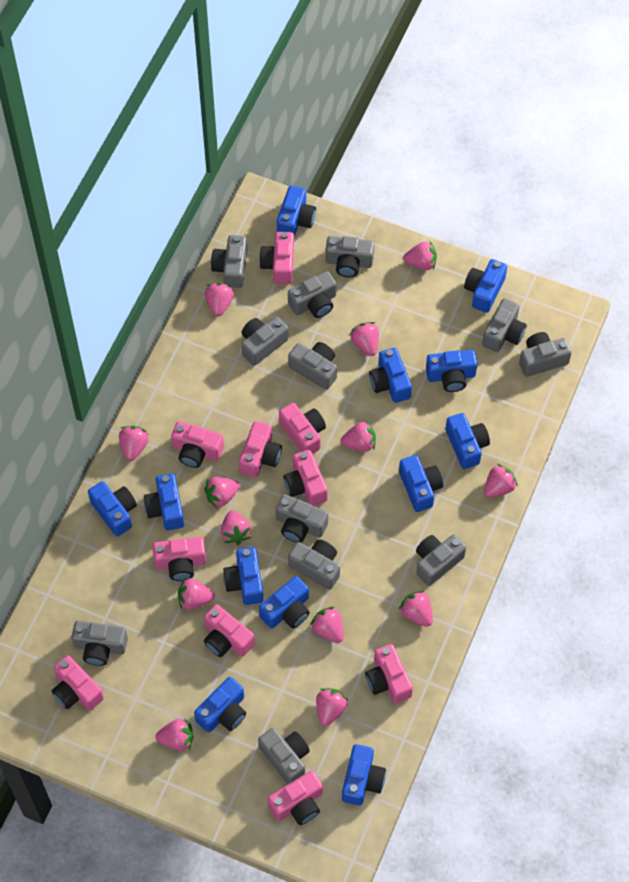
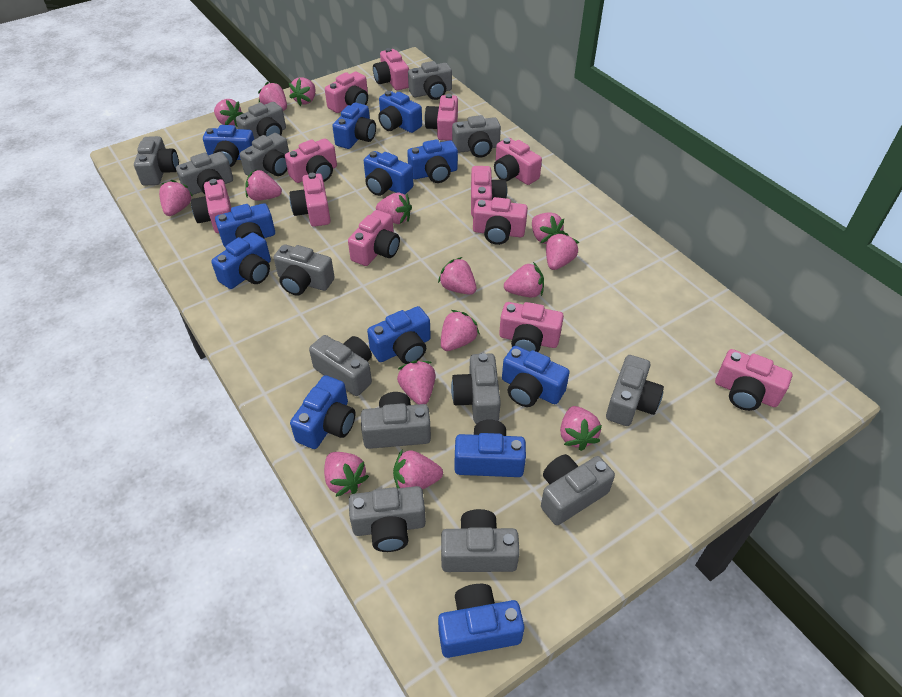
grey camera: [71,621,128,666] [211,235,247,288] [242,317,289,366] [258,728,310,784] [276,494,328,543] [288,271,337,318] [288,342,337,390] [288,540,340,590] [325,236,374,277] [416,534,466,586] [482,298,527,352] [519,332,572,377] = 12 -> [134,136,179,185] [176,152,233,195] [236,102,286,140] [240,133,289,176] [274,244,334,295] [309,335,372,396] [349,486,426,552] [361,392,431,449] [408,61,452,100] [441,509,520,572] [451,353,501,424] [452,115,501,158] [541,454,615,525] [606,355,664,426] = 14
pink camera: [52,656,104,711] [153,537,206,581] [171,421,224,468] [204,604,255,657] [239,421,282,477] [259,232,294,284] [268,771,323,825] [279,403,326,454] [283,450,328,506] [365,644,413,704] = 10 -> [191,179,231,233] [285,138,337,183] [289,173,331,227] [325,71,368,113] [348,210,400,266] [373,48,409,90] [425,94,458,141] [471,166,507,217] [473,197,528,245] [494,138,542,185] [499,302,564,352] [715,349,792,411] = 12
pink strawberry: [119,426,149,461] [155,718,193,751] [178,578,215,610] [204,477,240,508] [205,282,234,316] [221,510,251,545] [310,607,344,643] [316,688,348,726] [341,420,376,452] [350,322,379,356] [399,590,433,627] [403,241,437,270] [484,464,518,498] = 13 -> [159,180,193,216] [214,99,243,126] [245,170,282,201] [258,82,287,111] [289,77,315,106] [324,452,369,497] [376,192,412,224] [393,450,443,490] [397,360,435,405] [438,257,477,295] [441,310,479,351] [504,262,544,297] [532,212,565,244] [546,233,579,270] [560,406,602,451] = 15

